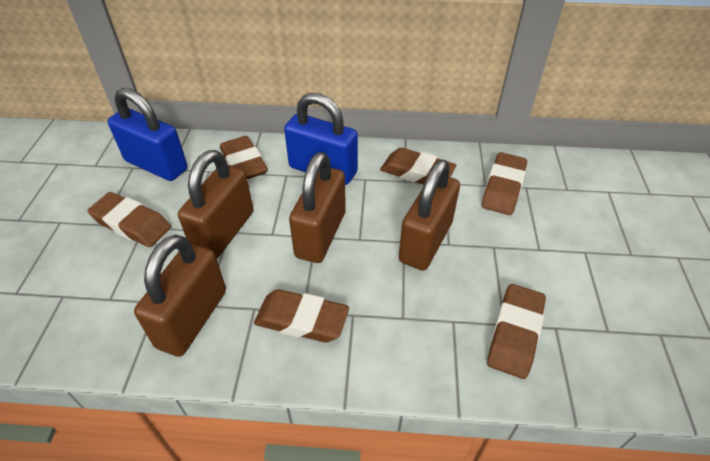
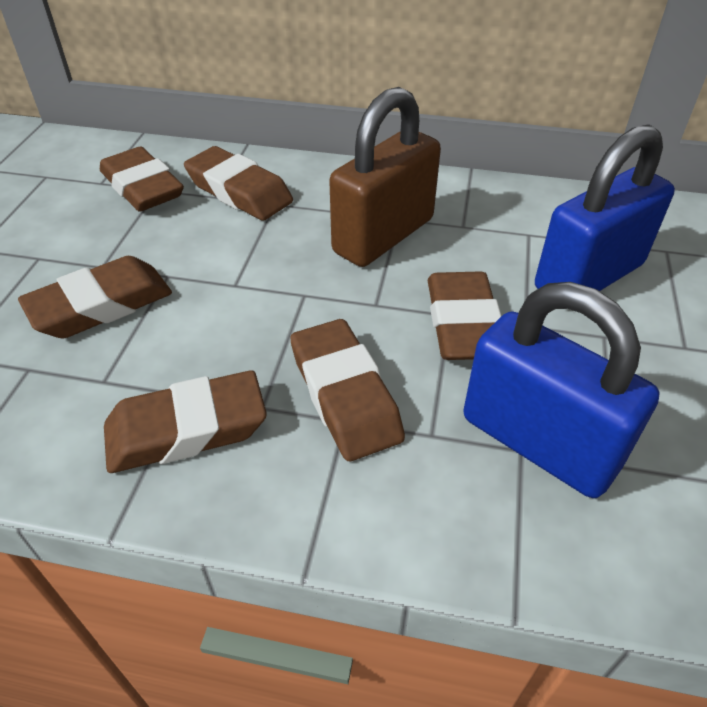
brown padlock: [134,234,226,357] [178,150,253,258] [289,152,346,263] [399,160,460,270] = 4 -> [329,87,441,267] = 1

